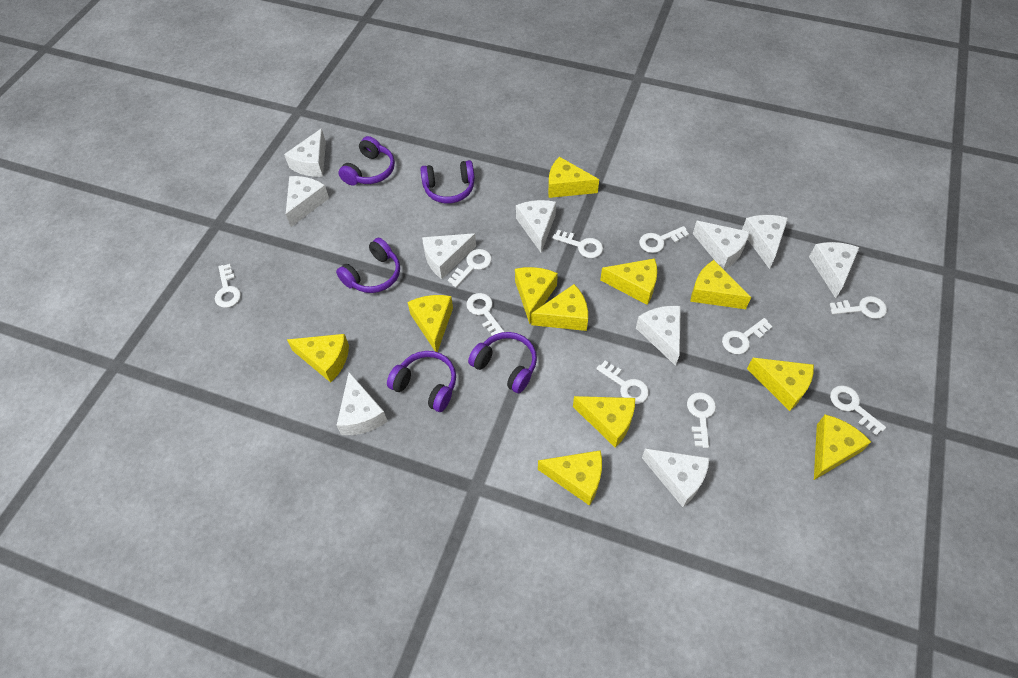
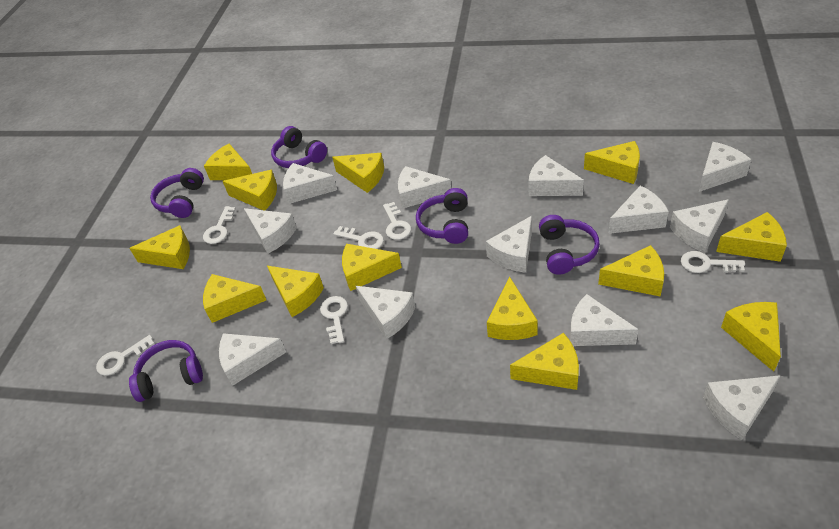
white cheese: [284,128,326,177] [286,176,329,227] [336,372,388,435] [422,233,476,279] [516,200,556,252] [636,306,681,366] [642,449,709,507] [693,221,750,270] [742,215,788,269] [809,242,859,298] = 10 -> [219,333,286,386] [244,208,297,254] [283,163,337,204] [356,286,415,339] [398,166,451,209] [486,216,532,273] [529,155,584,196] [570,294,639,346] [608,186,669,234] [670,199,729,253] [699,142,751,192] [703,375,781,440] = 12
white key: [215,264,241,308] [448,249,492,287] [466,293,504,336] [552,230,603,258] [596,360,649,404] [639,226,689,253] [687,392,716,448] [722,318,773,354] [830,296,887,319] [830,385,886,435] = 10 -> [96,335,155,376] [203,206,236,244] [320,296,348,344] [333,226,384,249] [383,202,411,240] [681,251,745,273] = 6
yellow cheese: [287,334,349,382] [408,295,453,352] [515,267,558,324] [531,284,588,331] [538,450,602,506] [548,157,599,198] [573,396,635,448] [600,258,657,305] [690,260,751,309] [747,358,814,411] [814,414,871,480] = 11 -> [129,225,190,269] [203,274,266,323] [204,144,252,180] [223,170,277,211] [267,266,324,317] [332,153,384,193] [342,244,402,291] [487,277,538,340] [510,333,579,390] [584,141,640,184] [598,245,664,297] [716,212,787,262] [721,302,781,372] = 13

